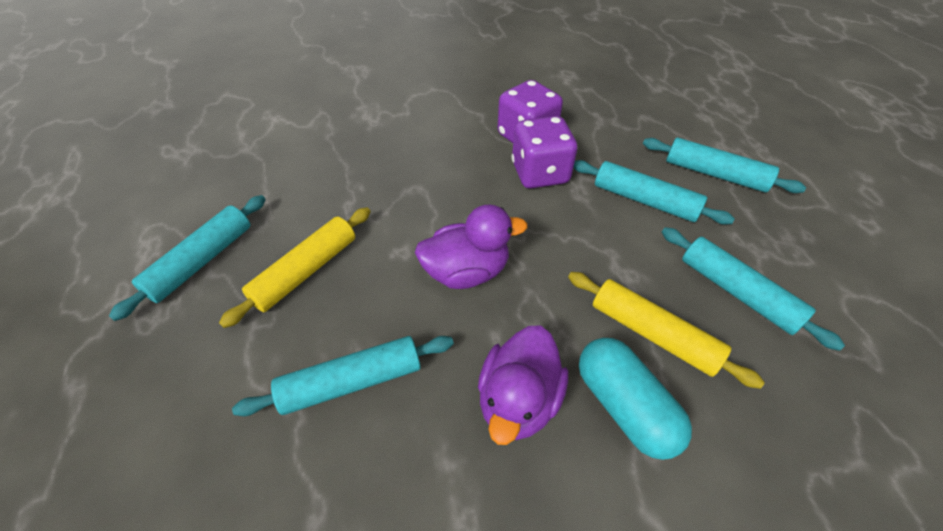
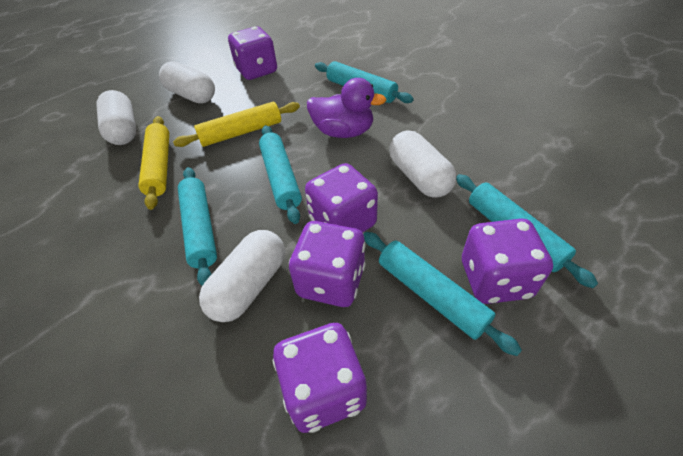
purple dice: [498,80,563,143] [511,116,577,188] = 2 -> [228,26,277,80] [273,323,367,433] [289,221,366,307] [305,163,378,233] [462,219,553,304] = 5
purple duck: [415,205,528,289] [478,325,568,445] = 2 -> [307,78,387,138] = 1
turquoise capsule: [579,338,692,460] = 1 -> none = 0
white capsule: none = 0 -> [97,90,136,145] [159,61,215,104] [199,230,285,322] [389,130,457,198] = 4

